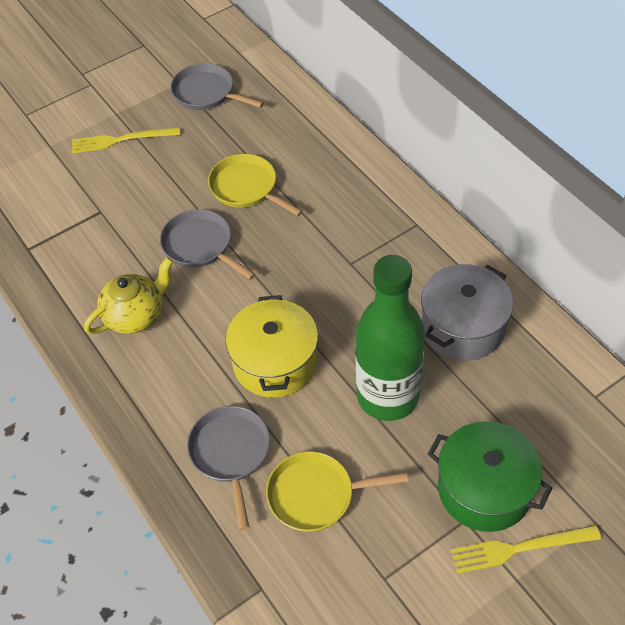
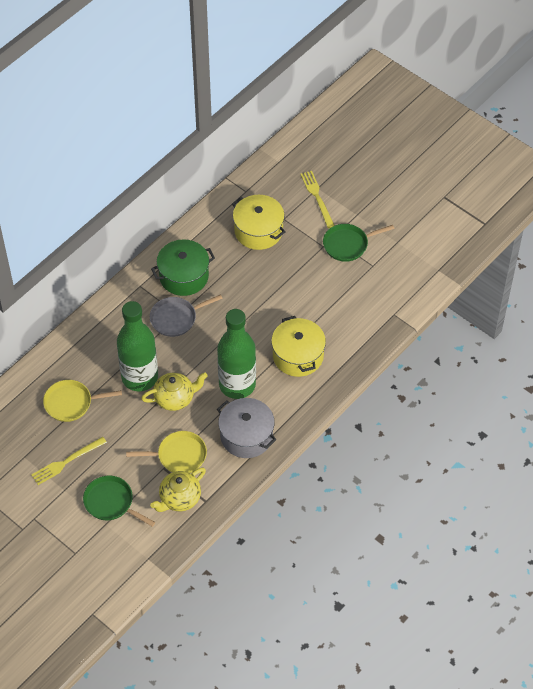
green bottle: [355,255,425,421] = 1 -> [117,301,158,391] [217,309,256,399] = 2
green pan: none = 0 -> [83,476,155,527] [323,224,395,262] = 2
grey pan: [160,209,255,280] [170,63,264,110] [187,406,270,530] = 3 -> [150,294,223,337] = 1
yellow pot: [226,295,318,398] = 1 -> [232,195,285,250] [271,316,326,377] = 2
yellow teapot: [84,257,173,334] = 1 -> [141,372,208,411] [150,468,206,512] = 2

